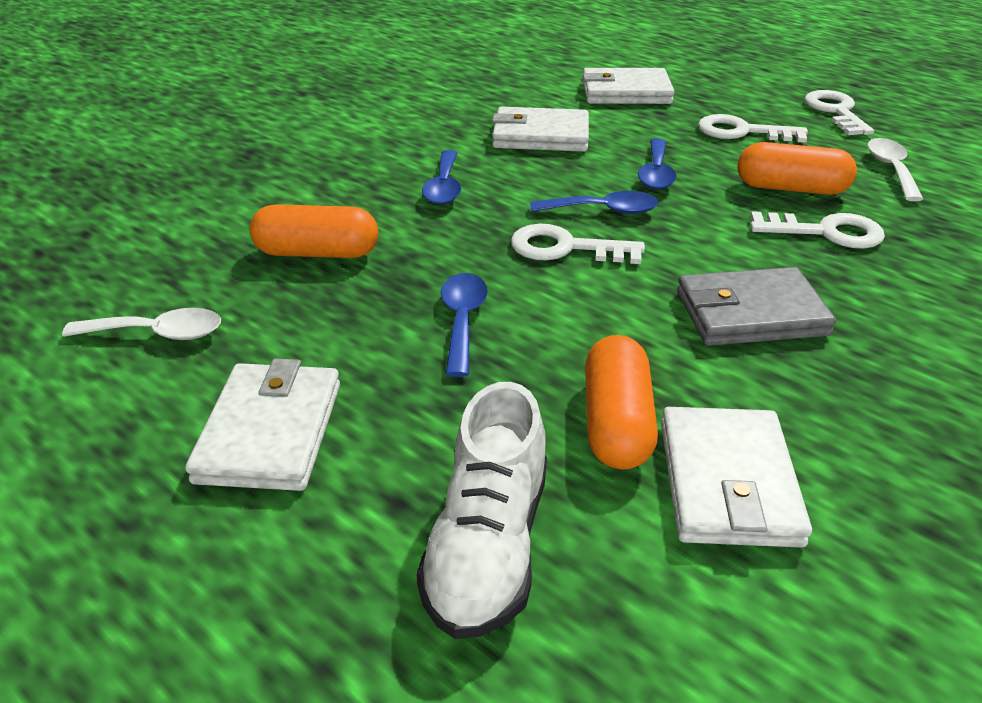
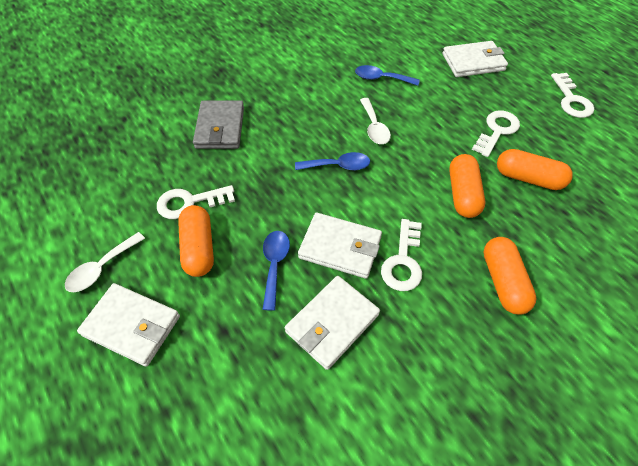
blue spoon: [422,150,461,205] [441,273,488,377] [530,191,659,214] [638,138,676,190] = 4 -> [262,231,290,311] [295,152,370,170] [355,65,420,86] = 3
orange capsule: [250,204,378,258] [585,335,658,469] [738,142,857,195] = 3 -> [178,205,214,277] [449,154,485,218] [483,237,537,315] [497,149,573,190] = 4
white shoe: [416,382,547,639] = 1 -> none = 0

